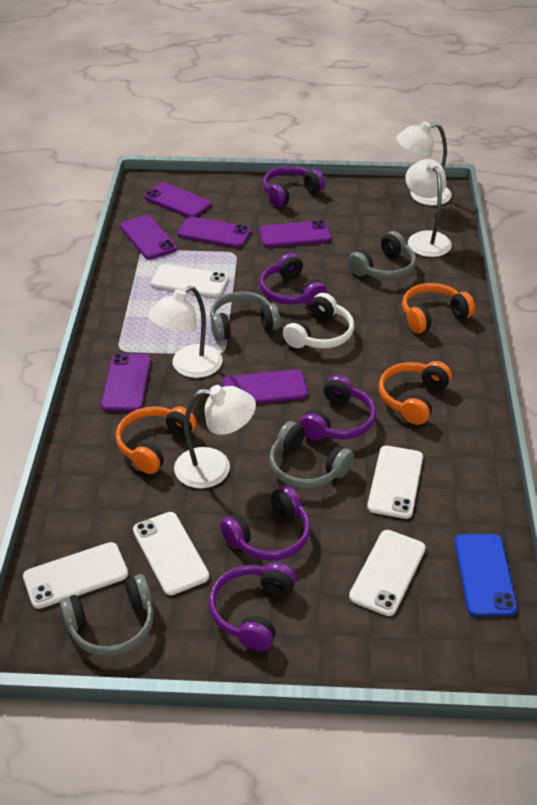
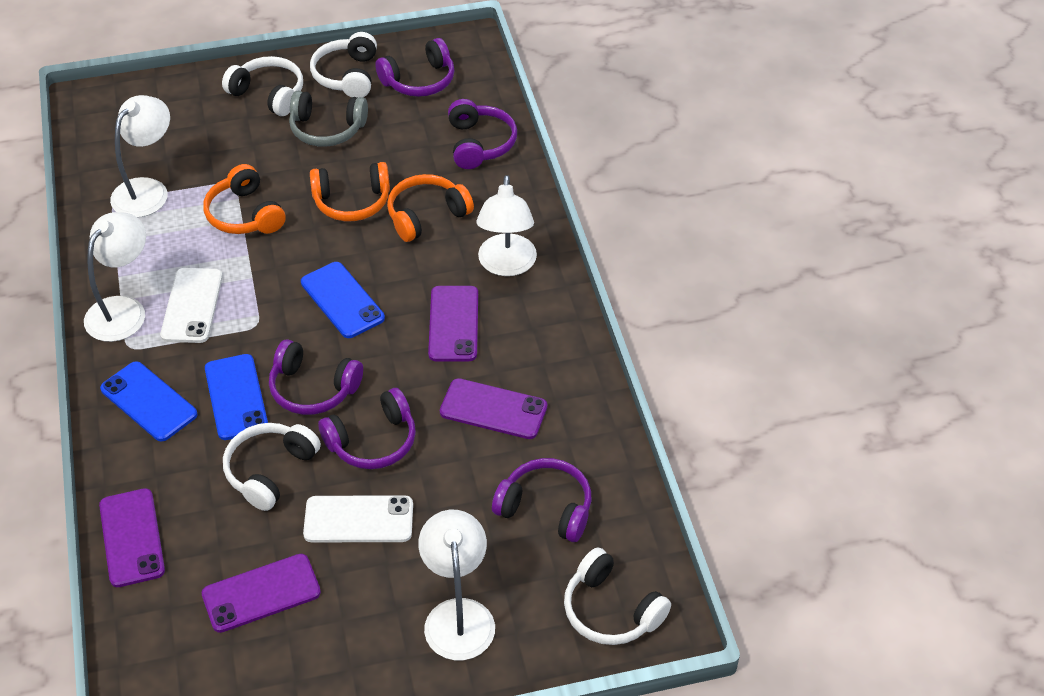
blue phone: [455,534,518,616] = 1 -> [100,361,198,442] [205,354,268,440] [301,262,385,338] = 3
grey headphones: [59,574,154,656] [210,291,280,341] [269,421,354,489] [348,231,416,280] = 4 -> [289,91,368,147] = 1
purple phone: [101,353,151,412] [120,215,177,259] [144,182,211,217] [177,216,251,248] [223,369,308,404] [259,220,331,247] = 6 -> [99,488,165,587] [202,554,321,633] [428,286,478,361] [440,378,547,439] = 4
white headphones: [283,293,354,349] = 1 -> [222,56,303,116] [223,423,321,511] [310,32,377,98] [564,547,671,645] = 4
white phone: [23,542,128,609] [133,512,209,595] [151,264,228,297] [349,530,426,616] [367,446,423,519] = 5 -> [160,268,223,343] [303,495,413,542] = 2

